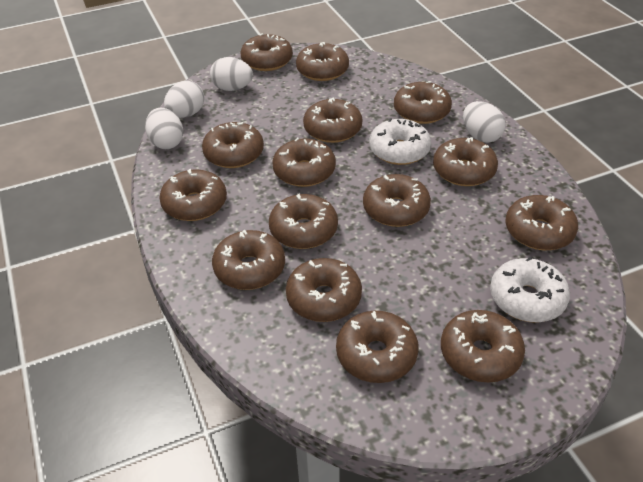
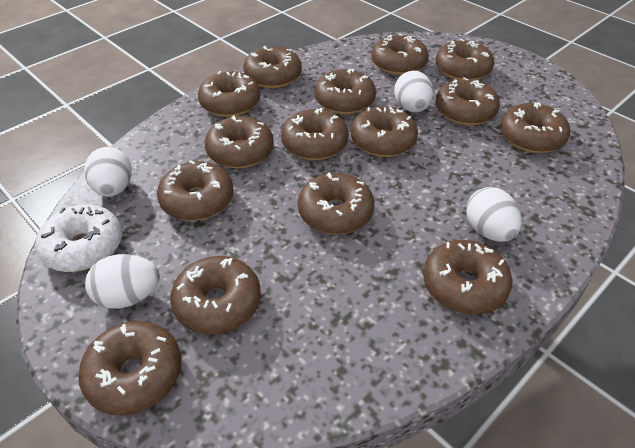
white donut: [369,118,431,165] [490,257,570,323] = 2 -> [35,205,122,272] = 1

